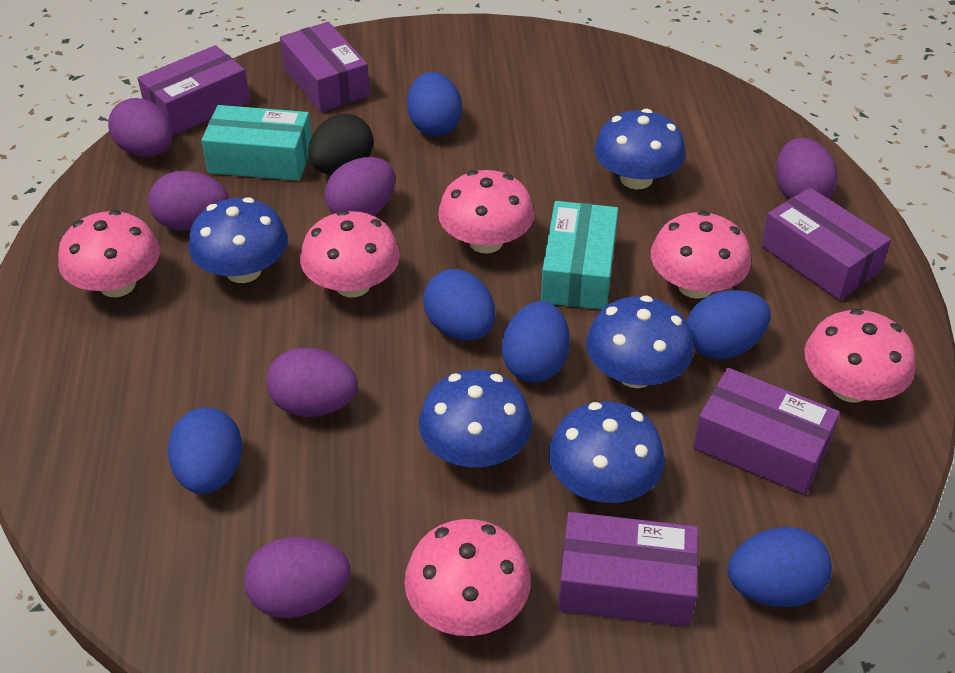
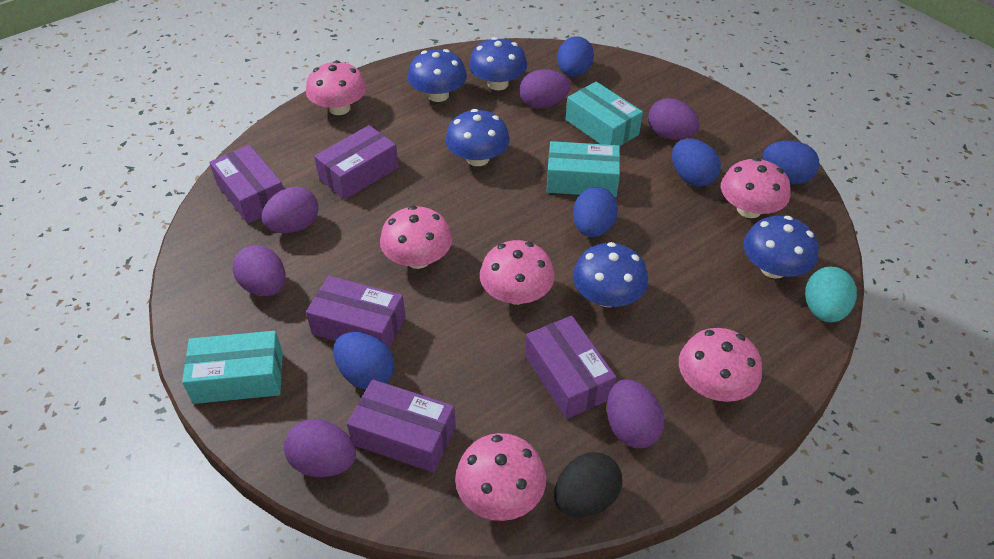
blue egg: [167,408,242,494] [407,72,462,136] [423,269,495,340] [502,301,570,383] [687,290,771,360] [728,527,832,607] = 6 -> [333,332,394,389] [557,36,594,77] [573,187,618,237] [672,139,721,187] [762,141,820,184] = 5
turquoise box: [201,105,312,181] [541,201,618,310] = 2 -> [182,331,283,404] [546,141,620,197] [566,82,643,146] = 3
turquoise egg: none = 0 -> [805,267,857,323] = 1

